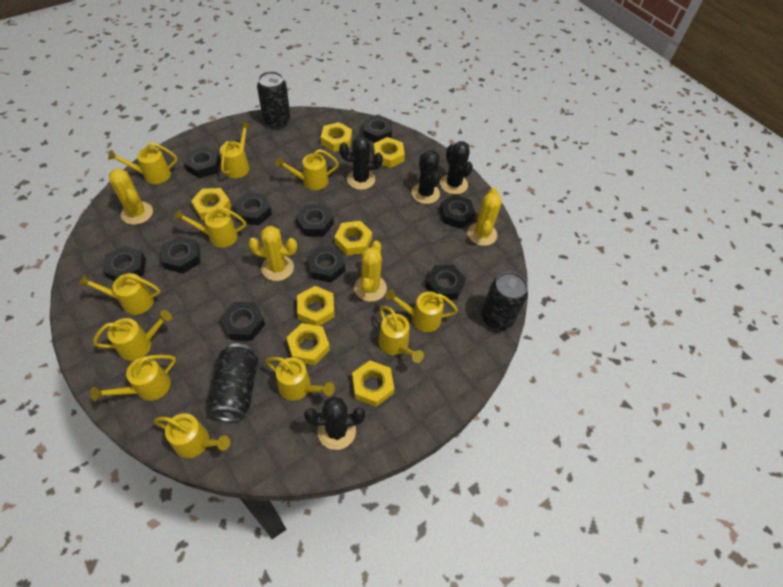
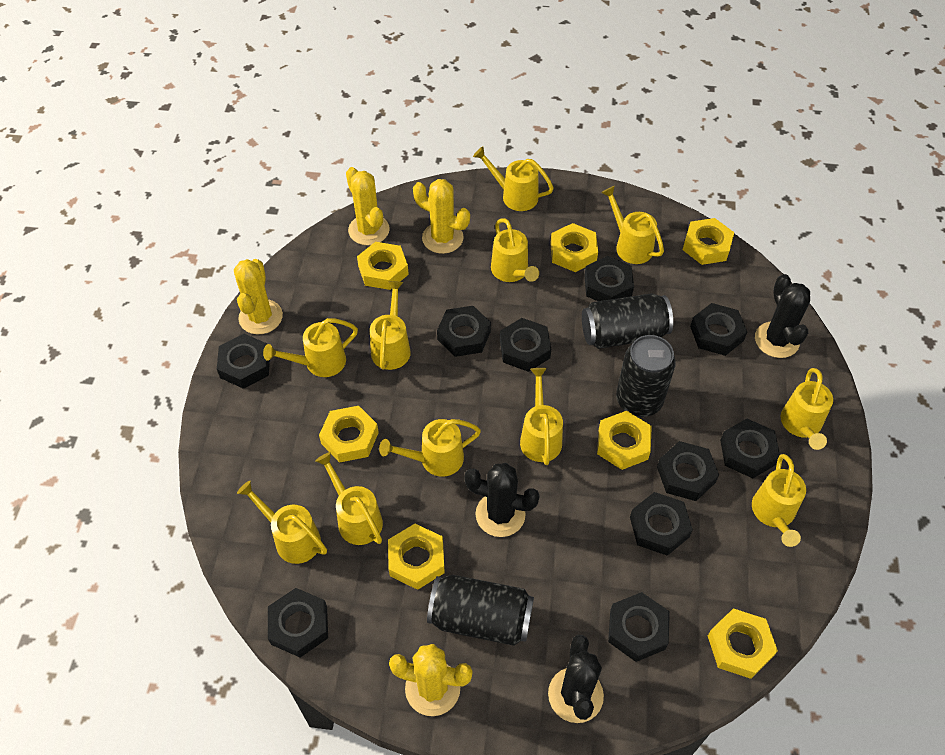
black cactus: [304,396,365,450] [339,136,383,190] [411,150,440,204] [440,141,473,194] = 4 -> [464,463,540,537] [548,635,604,723] [755,274,810,358] = 3

